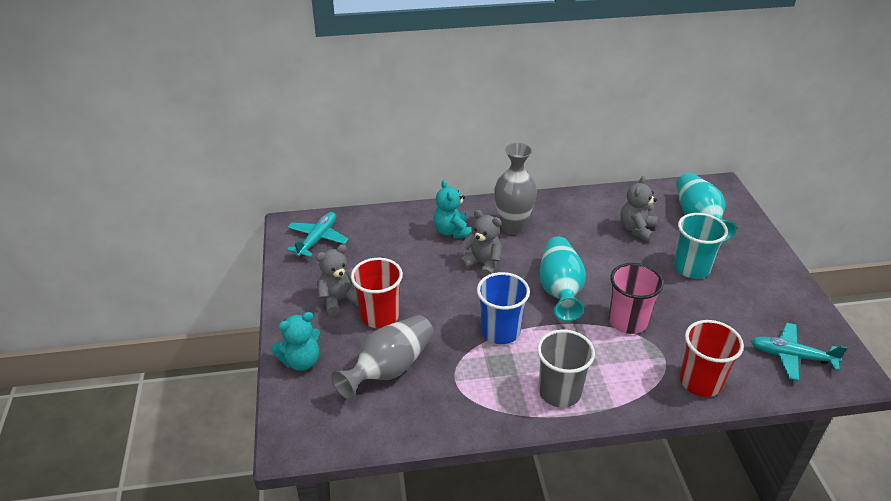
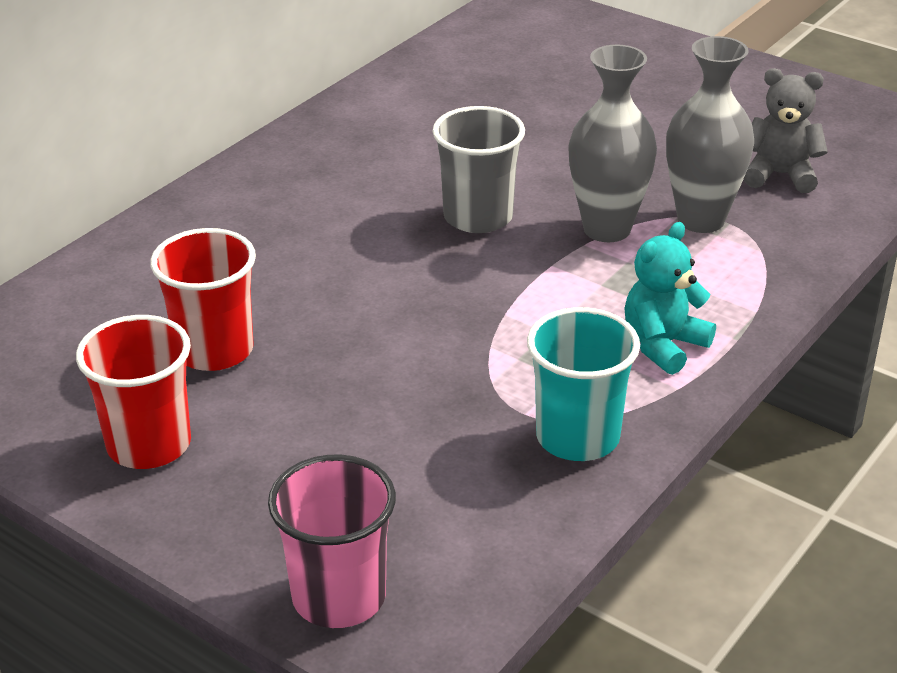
blue cup: [477,272,530,344] = 1 -> none = 0
grey teddy bear: [316,244,359,316] [458,210,502,278] [620,176,658,242] = 3 -> [744,68,828,193] = 1
turquoise plane: [287,212,349,257] [751,323,847,381] = 2 -> none = 0
turquoise teddy bear: [271,312,320,371] [433,180,471,238] = 2 -> [625,222,716,375] = 1
turquoise vase: [540,237,586,321] [676,173,736,242] = 2 -> none = 0

